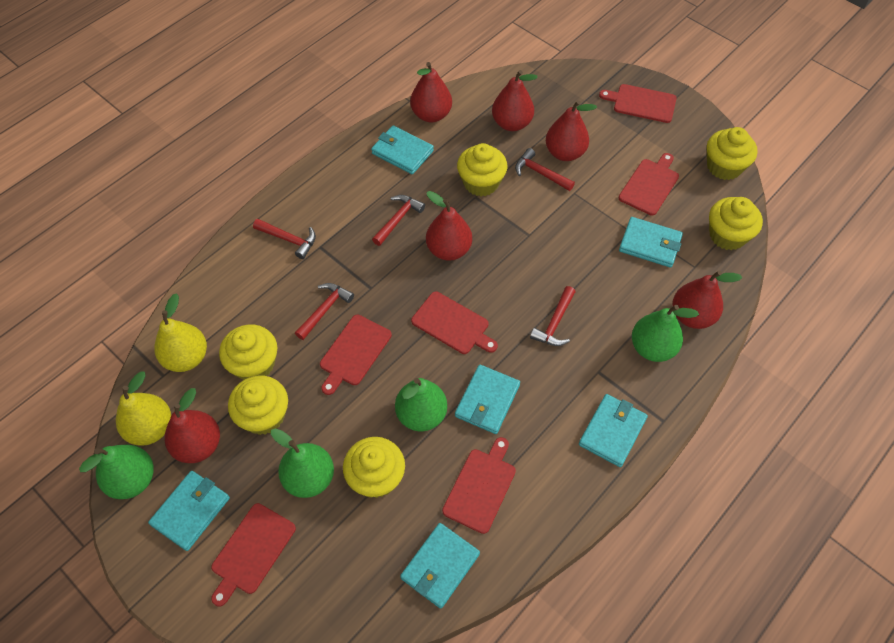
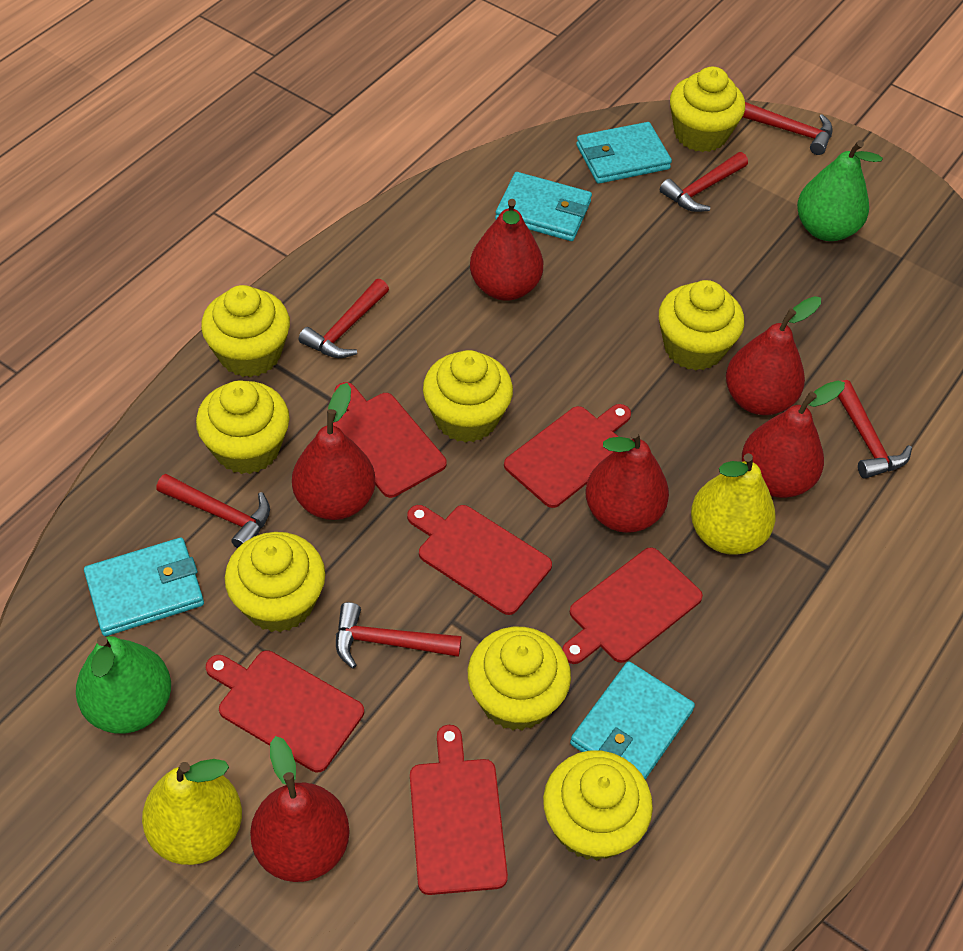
green pear: [79,445,154,499] [271,428,334,498] [395,378,447,431] [632,305,699,362] = 4 -> [76,636,171,734] [797,140,883,241] = 2
red hammer: [253,219,316,259] [295,283,354,340] [372,195,425,246] [515,148,575,191] [530,286,576,346] = 5 -> [156,474,270,548] [299,279,389,358] [336,602,461,669] [660,152,748,212] [743,102,833,155] [837,380,912,479] = 6
turquoise wallet: [148,471,230,551] [371,125,434,174] [400,523,480,609] [455,365,520,434] [579,394,648,467] [619,217,683,268] = 6 -> [84,538,204,636] [495,172,592,241] [570,661,695,780] [576,122,672,184] = 4
yellow cupcake: [219,324,277,380] [228,375,288,435] [343,437,405,498] [457,143,508,196] [707,127,758,180] [709,197,763,250] = 6 -> [196,380,289,474] [201,285,290,377] [225,532,325,632] [423,350,513,443] [468,627,571,731] [543,750,653,860] [659,280,744,370] [670,67,745,152] = 8

